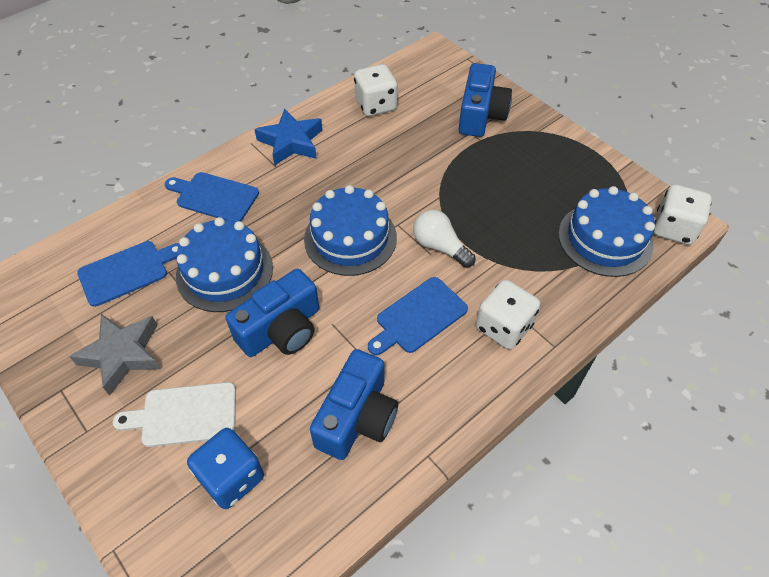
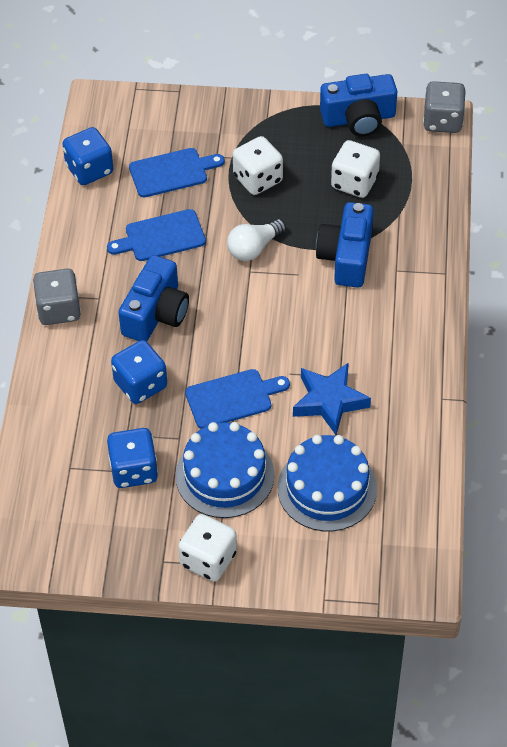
blue cake: [176,217,273,312] [304,185,397,276] [558,186,655,277] = 3 -> [175,422,275,518] [278,435,377,531] = 2
blue dice: [187,428,264,509] = 1 -> [62,127,114,185] [107,428,158,488] [111,340,167,404] = 3
grey dice: none = 0 -> [33,269,81,325] [423,81,466,133] = 2
grey star: [69,314,161,396] = 1 -> none = 0
white cutting board: [113,382,236,447] = 1 -> none = 0

